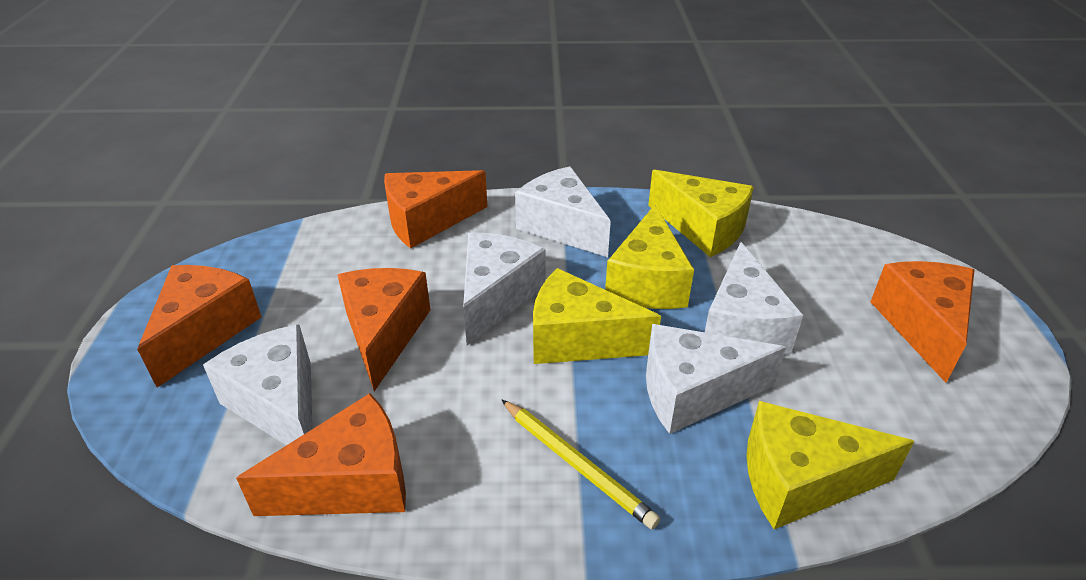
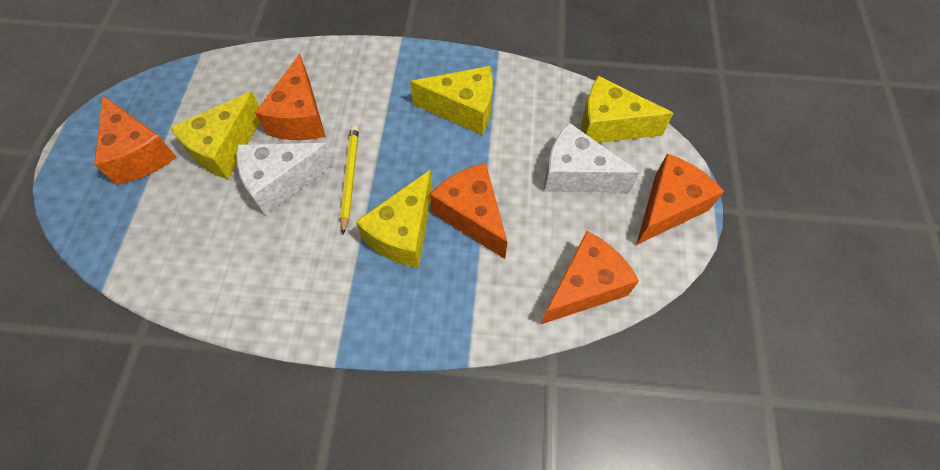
white cheese: [203,324,312,445] [463,232,546,345] [515,166,611,257] [646,324,786,434] [705,242,803,355] = 5 -> [236,143,334,215] [544,123,640,193] = 2

